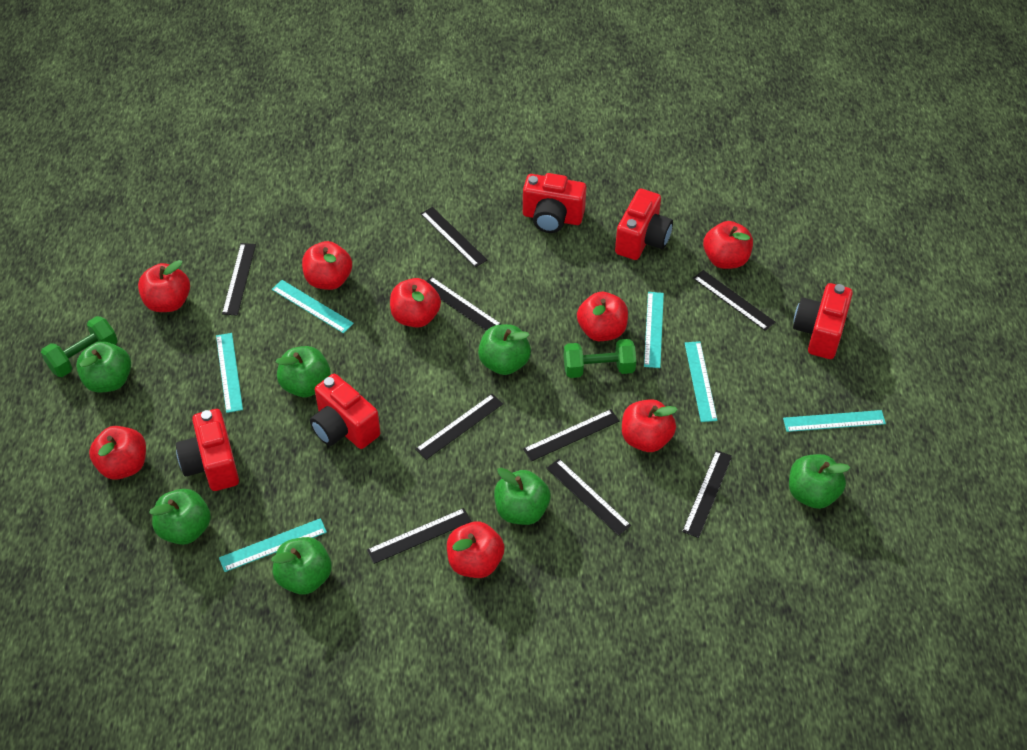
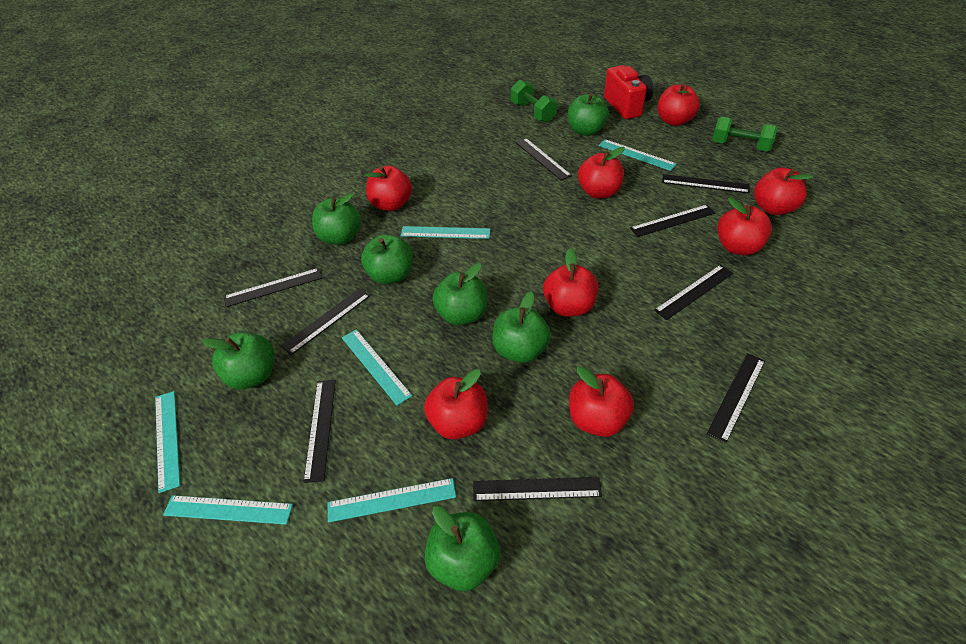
red camera: [176,409,239,491] [310,374,380,449] [523,173,586,233] [615,189,673,260] [793,283,853,359] = 5 -> [604,65,653,119] = 1

